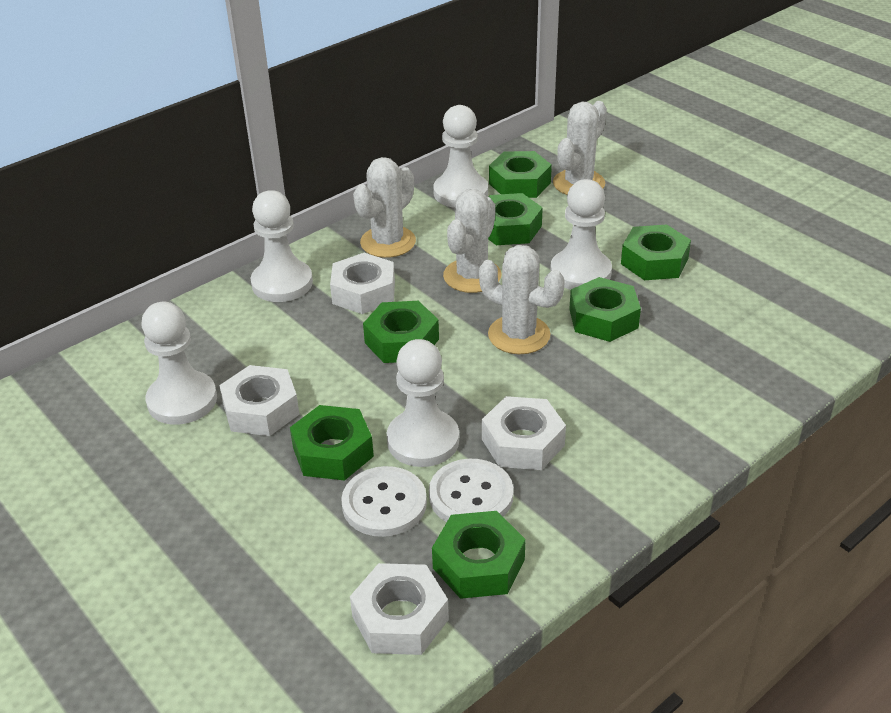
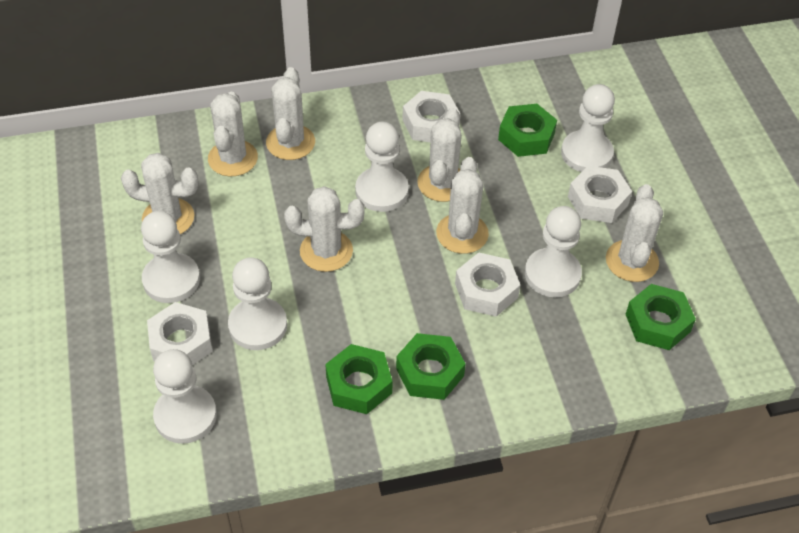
green nut: [290,405,374,481] [363,301,439,363] [432,511,526,599] [488,193,543,245] [489,151,552,198] [569,277,641,342] [621,224,691,280] = 7 -> [325,344,393,414] [396,333,466,400] [498,104,557,157] [626,284,696,350] = 4
white button: [341,466,427,537] [429,459,513,522] = 2 -> none = 0
white cactus: [353,157,416,258] [443,189,501,293] [479,245,565,354] [553,101,607,195] = 4 -> [121,153,199,234] [208,92,258,177] [266,67,315,160] [284,186,365,272] [417,108,462,202] [436,157,489,254] [606,184,663,282] = 7
white pawn: [142,302,217,425] [251,190,313,302] [387,339,459,467] [433,105,488,208] [550,179,612,290] = 5 -> [141,211,200,303] [153,349,217,444] [228,258,287,350] [355,121,409,212] [525,206,582,297] [561,84,615,172] = 6

